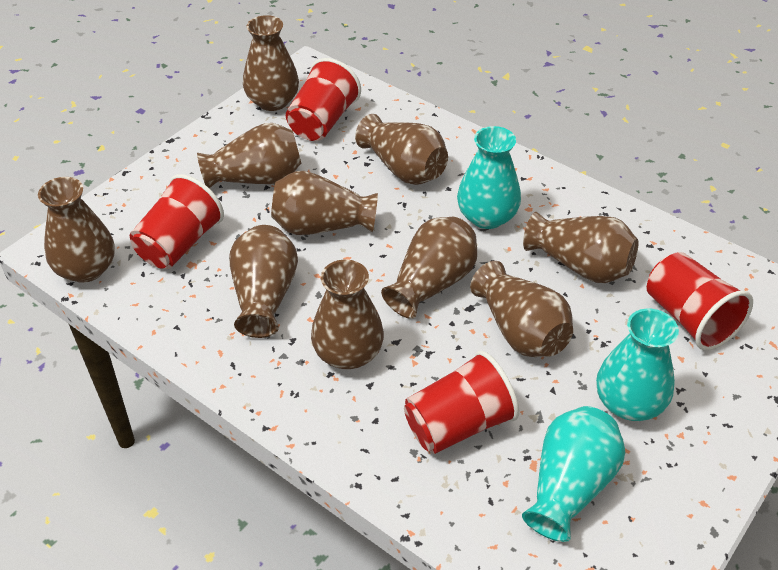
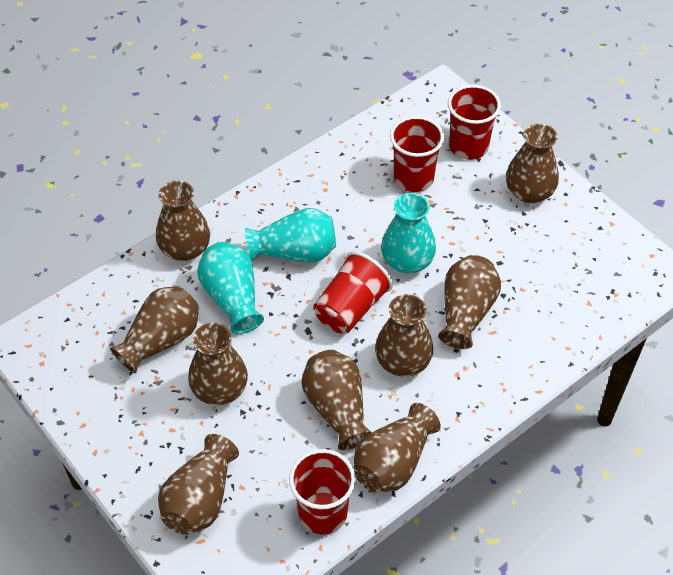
brown vase: [38,177,115,283] [197,123,301,188] [229,225,298,338] [243,15,299,111] [271,171,378,235] [311,260,384,369] [355,114,448,185] [381,217,477,319] [470,261,573,357] [523,212,639,283] = 10 -> [110,286,199,374] [156,180,210,261] [158,434,239,535] [188,323,248,405] [301,350,372,450] [354,403,441,492] [375,294,433,377] [438,255,501,349] [506,123,559,203] = 9

